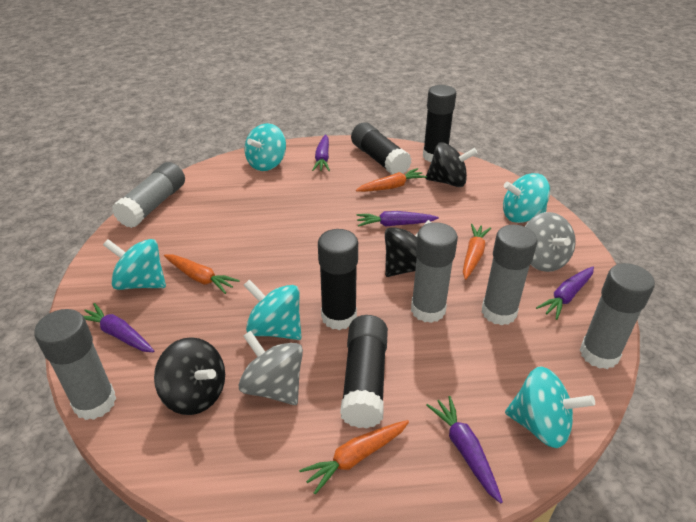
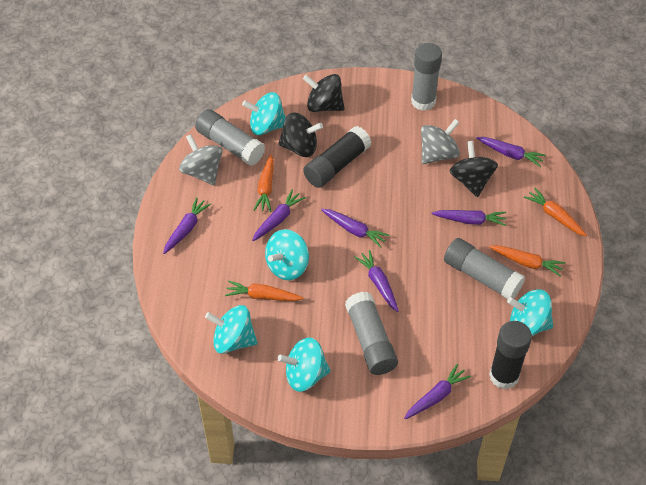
black glue stick: [318,229,358,330] [340,315,388,428] [351,122,412,175] [423,85,456,162] = 4 -> [303,126,371,188] [489,321,532,389] = 2
grey glue stick: [34,309,116,420] [112,162,185,228] [411,222,458,323] [482,225,537,325] [580,263,655,369] = 5 -> [195,109,265,166] [345,292,398,375] [411,43,442,111] [444,238,525,299] = 4
purple carrot: [84,303,154,352] [312,134,330,171] [356,211,439,227] [426,396,503,503] [536,267,594,320] = 5 -> [163,197,211,254] [252,189,306,241] [321,209,390,248] [354,250,399,312] [404,364,471,419] [432,210,506,226] [476,137,546,167] = 7

